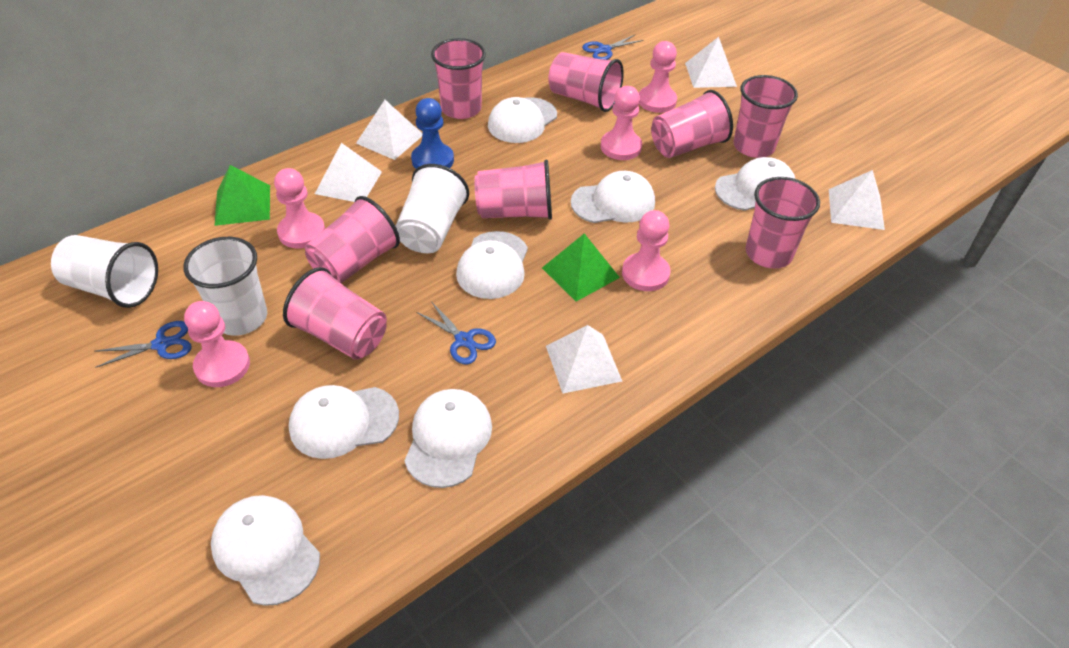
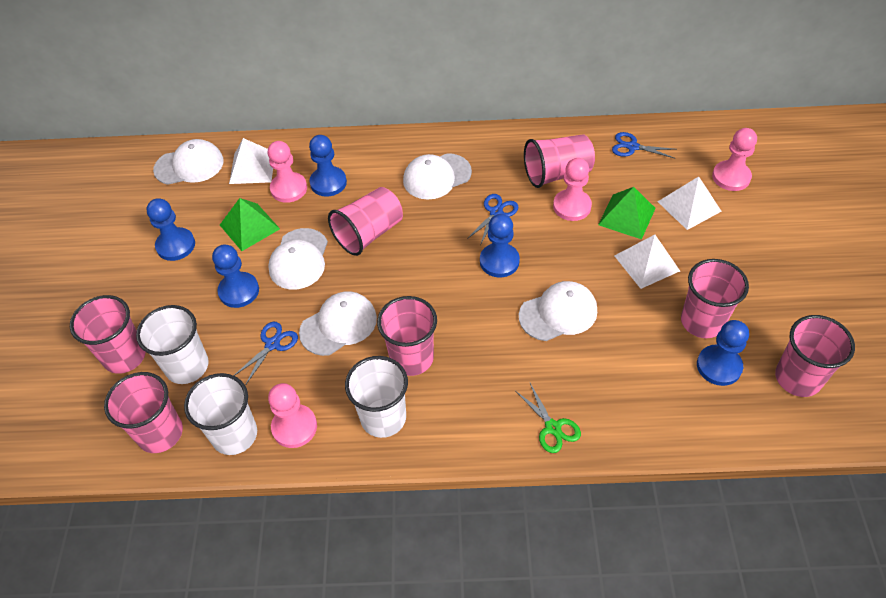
blue pawn: [411,98,454,169] = 1 -> [146,198,195,261] [212,245,259,308] [309,135,347,197] [480,214,520,278] [697,320,749,386] = 5
green scissors: none = 0 -> [516,383,581,453] = 1
pink cup: [283,267,387,360] [305,196,400,283] [431,38,486,119] [474,159,552,220] [548,52,624,112] [651,90,733,158] [733,75,798,158] [745,177,820,269] = 8 -> [70,295,146,374] [104,372,183,453] [328,187,403,256] [377,296,437,376] [524,134,595,188] [681,259,749,338] [775,315,855,397] = 7
pink pawn: [184,301,250,387] [274,168,325,248] [601,86,642,160] [622,210,671,291] [639,41,677,113] = 5 -> [268,141,307,203] [268,383,317,448] [553,158,592,221] [712,128,757,191] = 4
white cap: [211,495,320,606] [289,385,399,459] [404,389,492,488] [456,231,528,299] [488,97,557,143] [571,171,655,223] [715,157,795,211] = 7 -> [153,139,224,185] [268,228,328,289] [299,291,377,356] [403,153,472,199] [519,281,597,341] = 5
white pyramid: [315,143,382,202] [356,100,422,160] [546,325,622,393] [685,37,737,88] [829,170,885,230] = 5 -> [229,138,273,184] [615,234,680,289] [658,176,721,230] = 3

